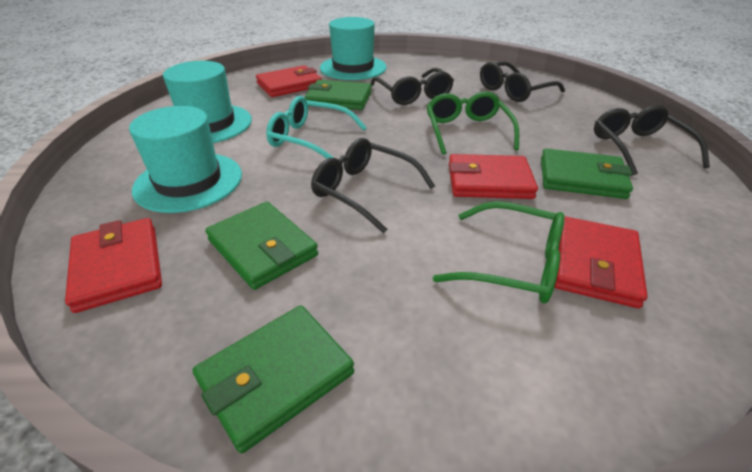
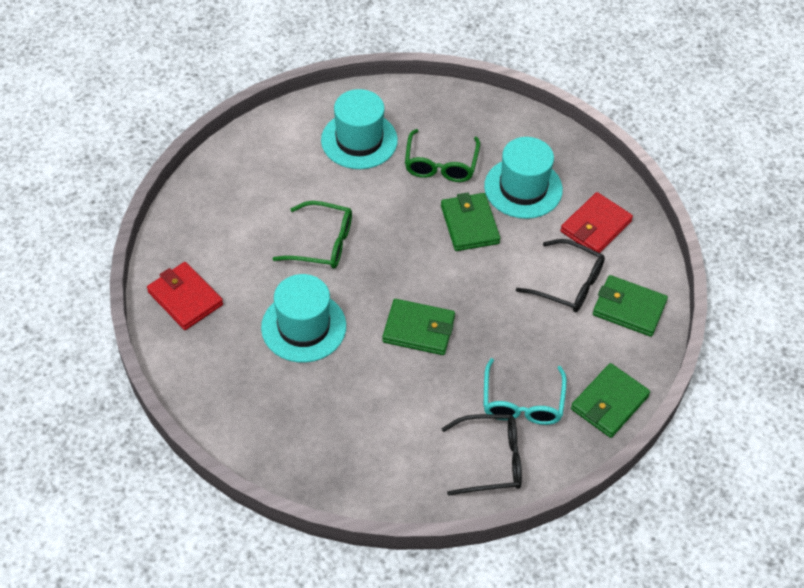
black glasses: [311,138,435,233] [371,68,454,105] [480,62,565,102] [594,105,710,176] = 4 -> [442,414,522,496] [516,239,605,312] = 2
red wallet: [65,218,162,313] [256,65,322,97] [449,154,538,199] [555,216,647,308] = 4 -> [147,262,223,330] [560,192,633,253] = 2

